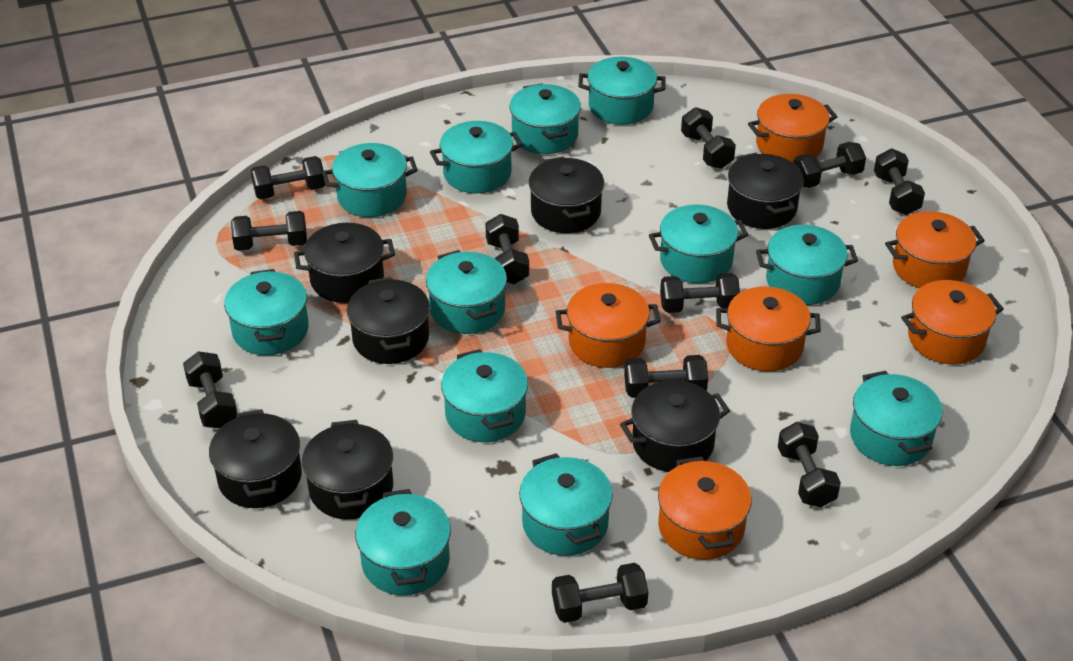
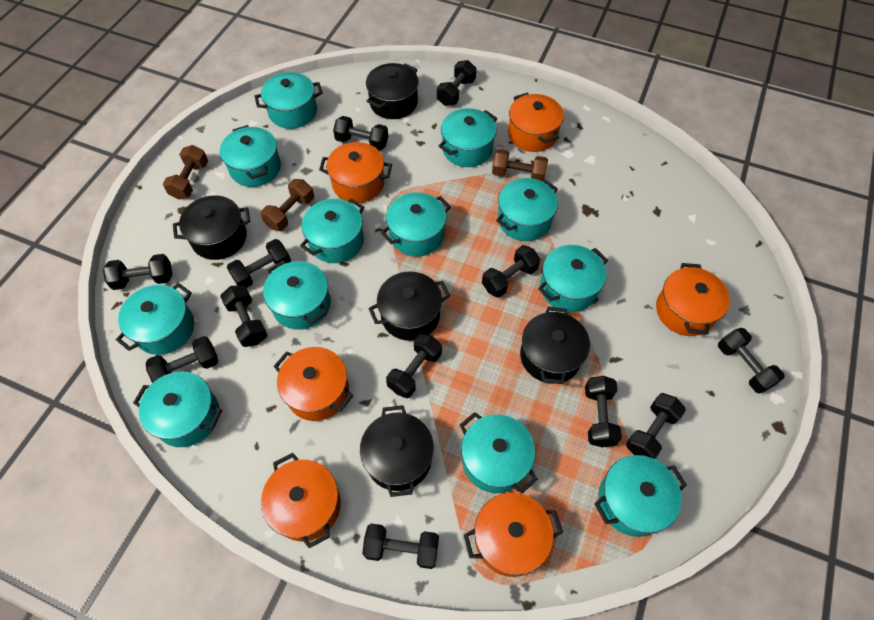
black dumbbell: [183,351,237,428] [231,211,307,251] [251,156,325,199] [485,214,529,284] [552,563,648,623] [624,355,708,398] [660,273,740,313] [681,107,736,169] [778,422,841,507] [793,142,866,188] [874,149,925,215] = 11 -> [103,254,172,290] [146,336,218,383] [220,285,267,347] [227,239,291,288] [333,116,388,151] [362,523,439,569] [386,333,442,398] [437,60,476,106] [482,245,540,298] [585,376,622,447] [626,393,686,459] [718,328,785,394] = 12
black pot: [209,409,302,508] [294,223,395,303] [302,420,393,519] [347,277,430,364] [529,156,604,233] [620,380,730,472] [727,153,804,229] = 7 -> [173,195,251,260] [360,405,434,497] [366,63,419,119] [368,271,450,341] [520,307,590,384] = 5
brown dumbbell: none = 0 -> [163,145,208,200] [261,179,314,231] [492,149,548,181] = 3

